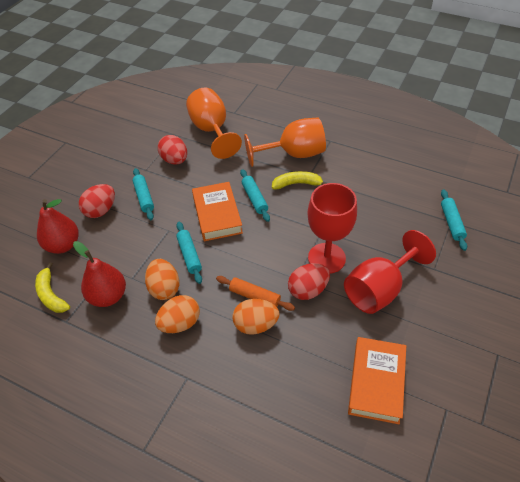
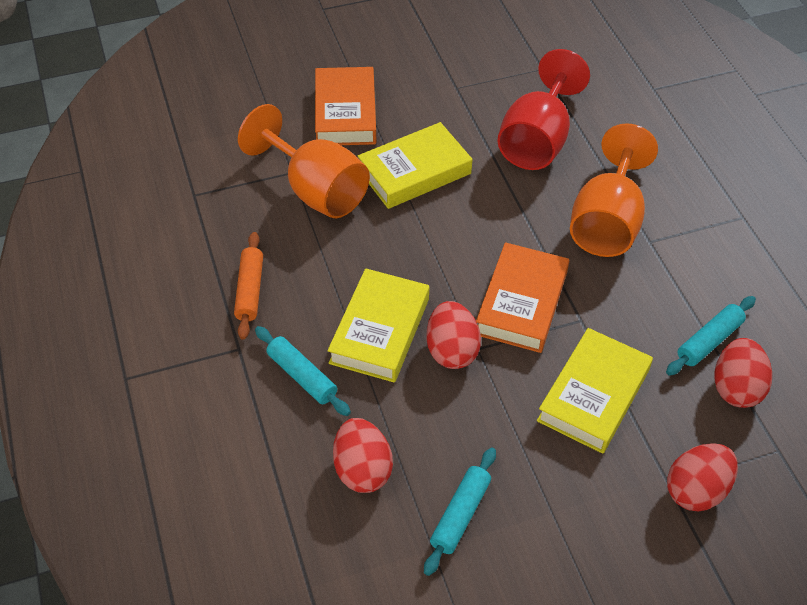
orange egg: [145,259,180,300] [155,295,200,333] [232,299,279,335] = 3 -> none = 0
red egg: [79,184,115,218] [158,135,187,165] [288,263,330,300] = 3 -> [333,418,393,493] [426,301,481,369] [667,443,738,512] [714,338,772,408] = 4
red goblet: [307,183,357,274] [344,230,436,314] = 2 -> [497,49,590,170] = 1
red pear: [37,199,79,254] [73,241,126,307] = 2 -> none = 0
turquoise rolling pin: [133,168,154,220] [176,222,202,284] [240,169,270,222] [441,189,467,251] = 4 -> [255,326,351,416] [424,448,496,576] [666,296,756,376] = 3
yellow banana: [35,262,70,313] [272,171,327,189] = 2 -> none = 0
yellow book: none = 0 -> [327,268,429,383] [358,122,473,209] [537,328,653,454] = 3

